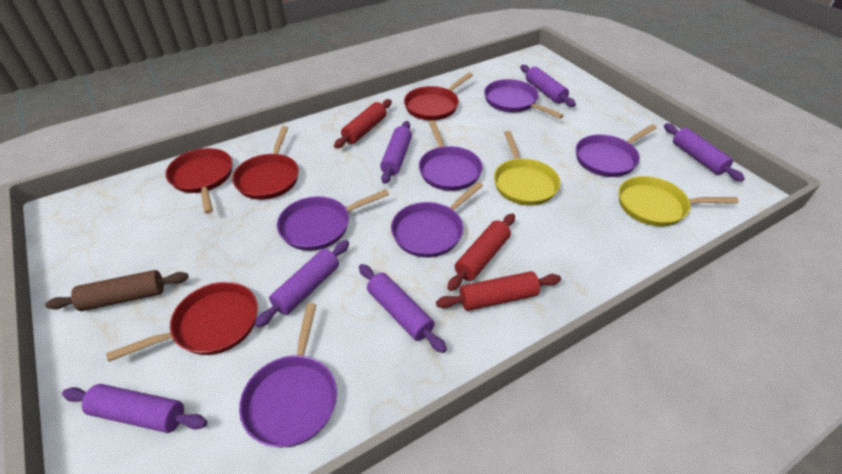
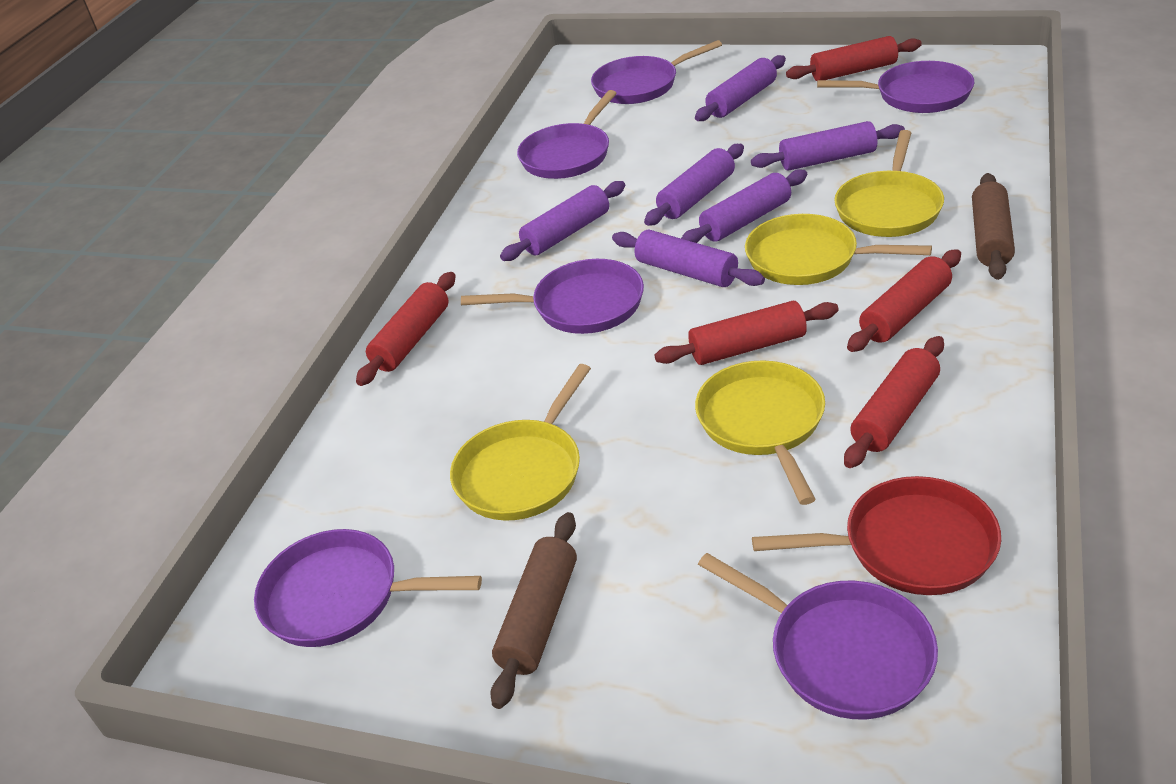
brown rolling pin: [45,270,189,311] = 1 -> [490,512,577,709] [972,173,1015,280] = 2
red pan: [106,282,258,362] [165,148,233,214] [232,126,299,200] [404,72,473,121] = 4 -> [752,476,1001,595] = 1
red rolling pin: [334,99,392,148] [436,271,561,311] [447,213,515,291] = 3 -> [356,272,455,386] [654,301,839,365] [786,36,922,81] [844,336,944,468] [847,249,961,352] = 5
yellow pan: [494,131,560,206] [618,176,739,226] = 2 -> [450,364,591,521] [695,360,825,505] [745,214,932,285] [834,130,944,237] = 4

